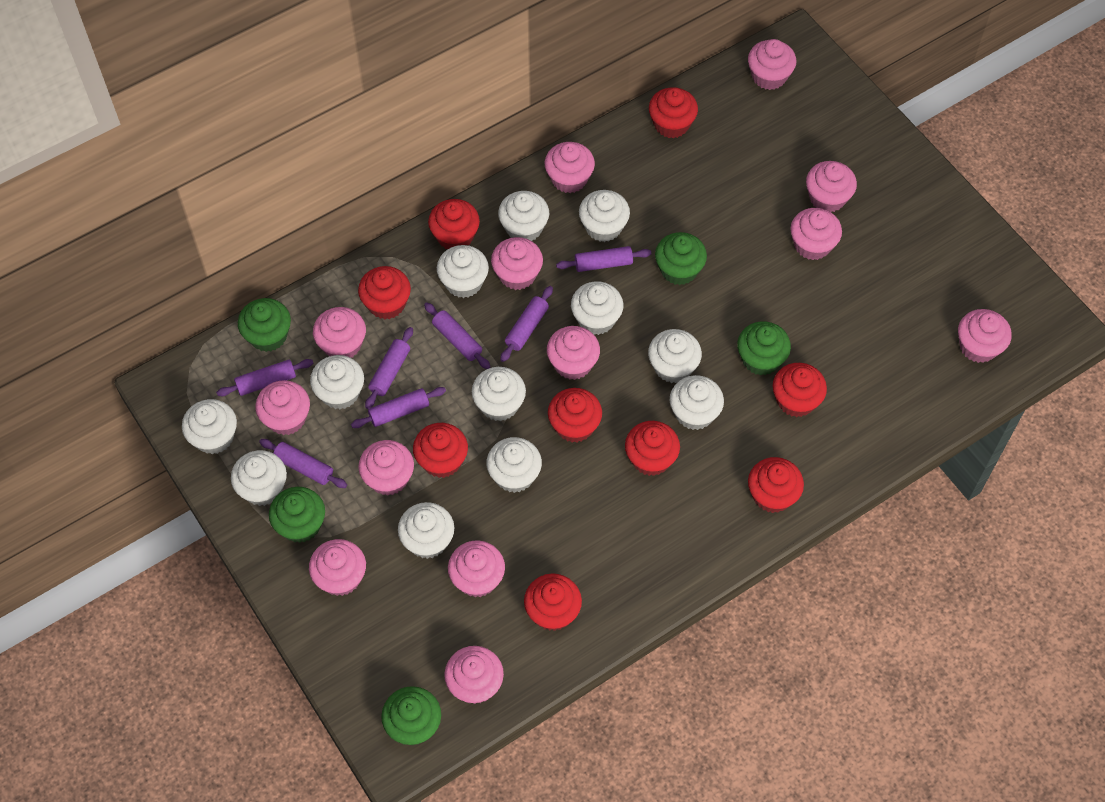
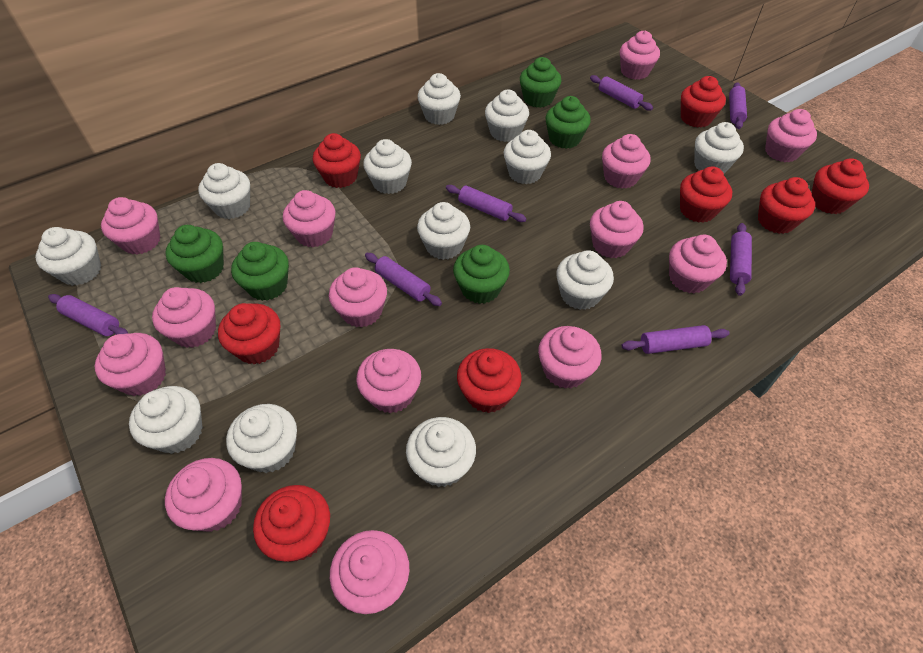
pink cupcake: [255,380,310,435] [309,539,366,596] [313,307,366,358] [358,440,414,496] [444,646,504,704] [448,540,505,597] [491,237,543,290] [545,142,595,193] [547,326,600,380] [748,39,796,90] [791,208,842,260] [806,161,857,212] [958,309,1012,363] = 13 -> [95,333,166,396] [101,197,160,254] [152,287,216,348] [165,458,242,532] [283,190,335,247] [329,267,387,328] [330,530,409,614] [356,349,421,413] [538,326,601,389] [590,201,644,258] [602,134,651,189] [620,31,660,80] [669,235,727,293] [765,109,817,162] = 14
red cupcake: [358,266,411,319] [413,423,468,478] [428,199,480,249] [524,573,582,631] [548,388,602,443] [625,421,680,476] [649,87,698,138] [748,457,804,513] [773,363,827,417] = 9 -> [218,303,280,364] [253,485,330,562] [313,133,361,188] [457,348,521,413] [680,166,732,223] [681,76,726,128] [758,177,815,234] [812,158,869,214] = 8

